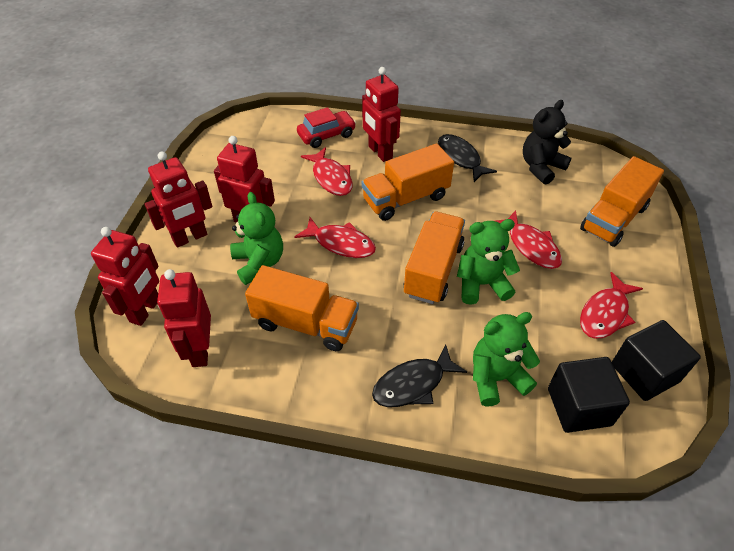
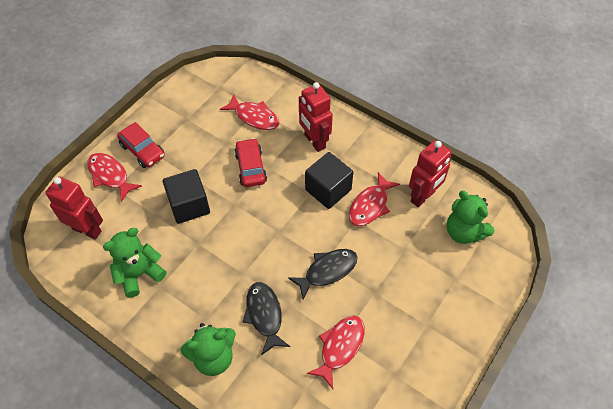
black teddy bear: [523,100,571,185] = 1 -> none = 0
orange truck: [245,265,359,351] [362,144,454,221] [404,212,465,304] [580,156,664,247] = 4 -> none = 0
red car: [297,107,356,148] = 1 -> [117,122,165,168] [234,138,267,187] = 2
red robot: [91,227,159,326] [145,152,213,248] [157,269,211,367] [214,136,275,223] [362,67,401,162] = 5 -> [45,177,103,239] [299,82,333,152] [409,140,452,207] = 3

